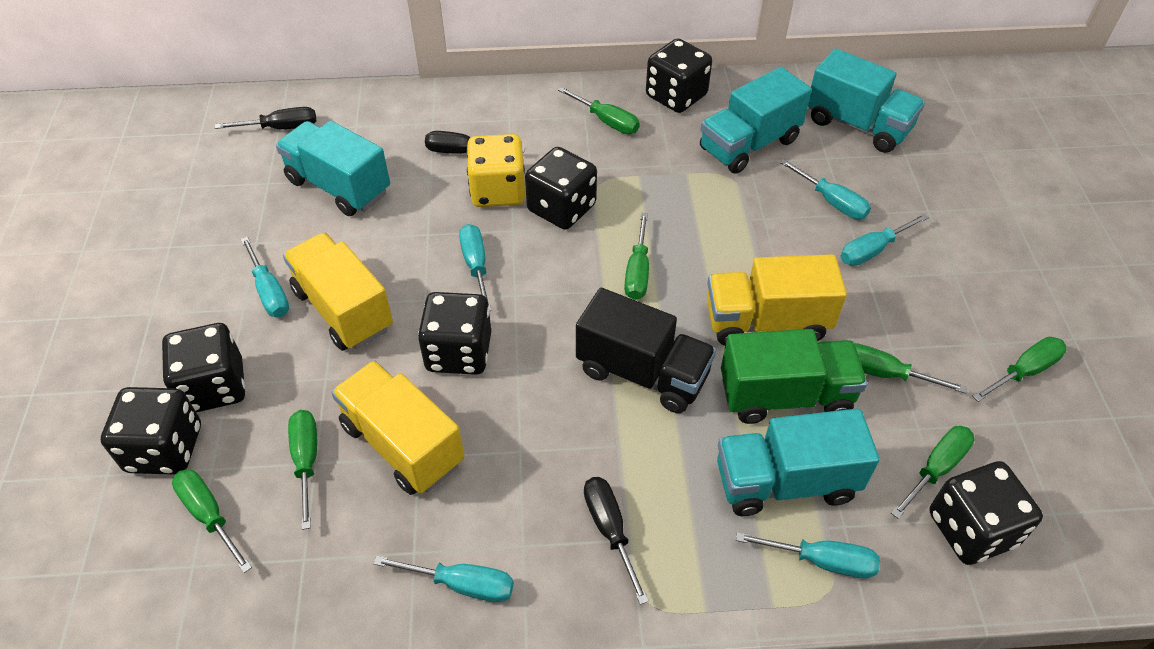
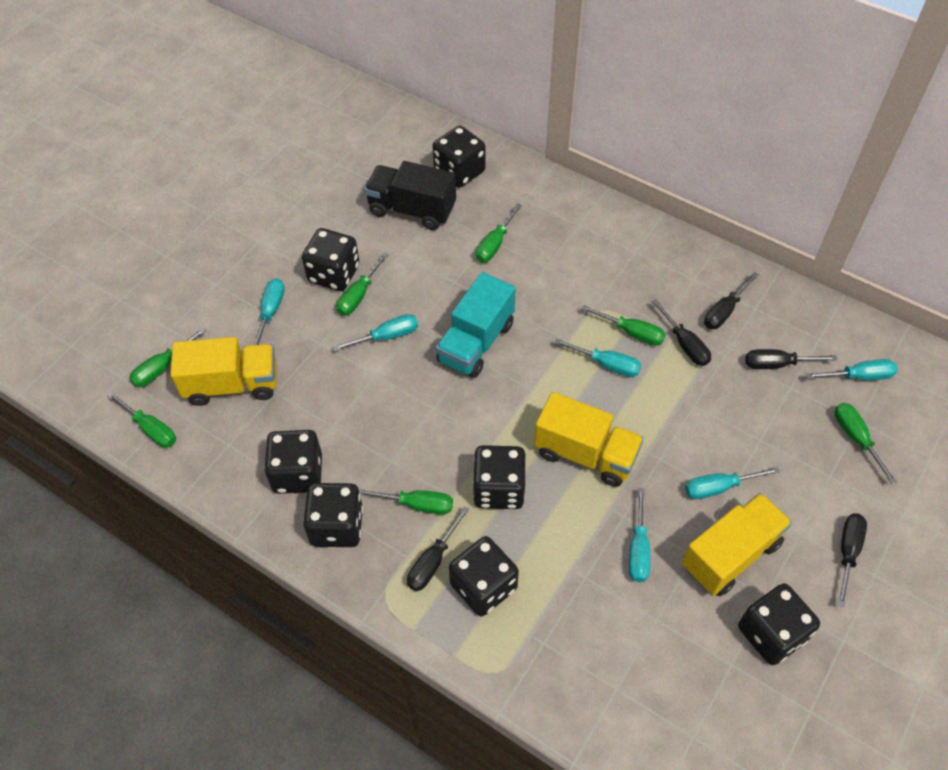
black dice: [101,387,201,475] [162,323,245,413] [418,292,491,375] [525,147,597,229] [646,38,712,113] [929,461,1043,565] = 6 -> [264,430,322,494] [302,228,360,291] [303,483,363,547] [433,126,486,188] [449,536,519,617] [473,445,526,509] [738,583,820,665] = 7
black screwdriver: [215,107,316,129] [425,131,525,154] [584,477,649,605] = 3 -> [407,506,469,591] [652,300,711,366] [704,272,759,329] [745,349,837,369] [837,513,867,607] = 5
green truck: [721,329,867,424] = 1 -> none = 0
turquoise truck: [276,121,390,216] [700,67,812,174] [717,408,880,516] [808,48,925,153] = 4 -> [436,272,516,378] = 1
yellow dice: [467,134,525,207] = 1 -> none = 0

